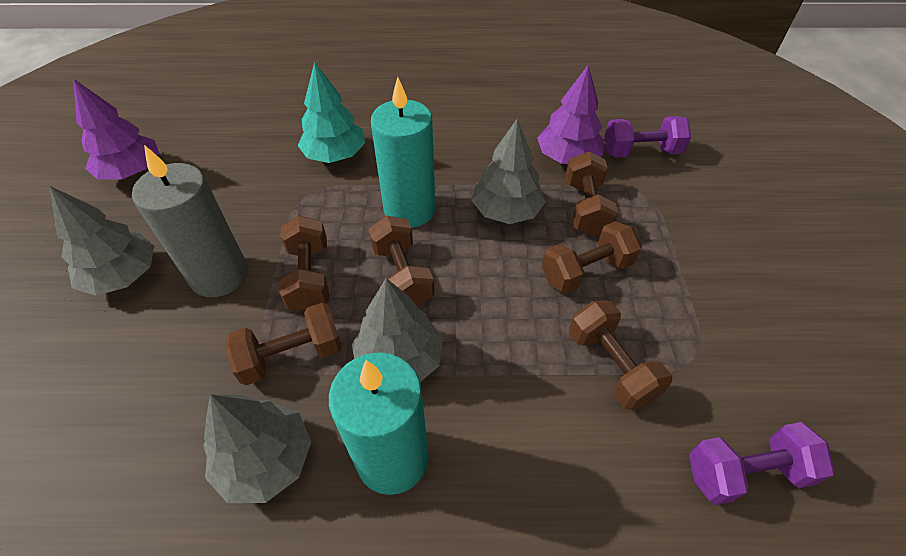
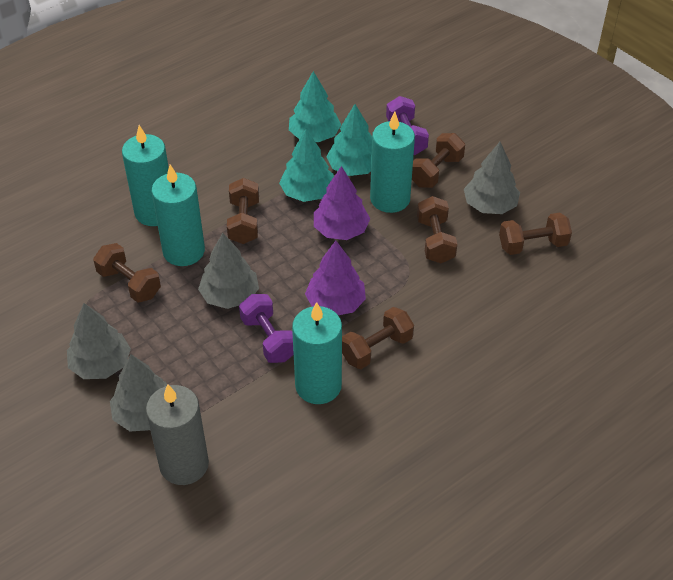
turquoise candle: [329,352,429,495] [371,77,436,228] = 2 -> [122,125,169,226] [152,165,205,266] [292,302,342,404] [370,112,415,213] = 4
turquoise tree: [298,62,365,163] = 1 -> [279,129,334,202] [289,71,341,142] [326,104,372,176] = 3

